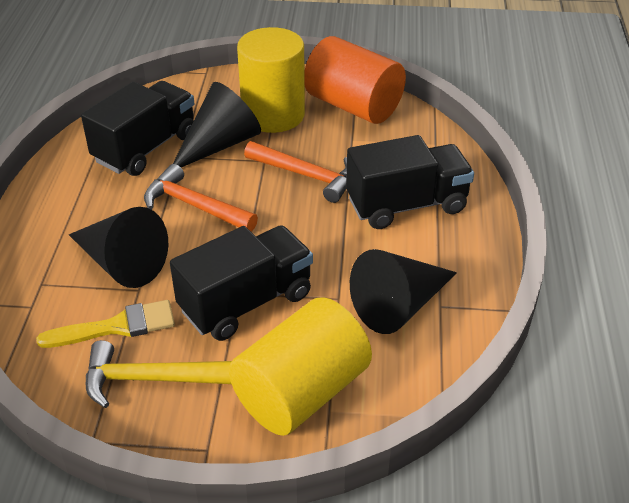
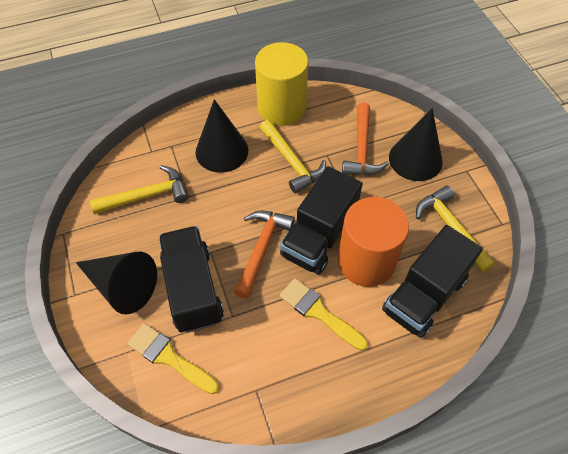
yellow brush: [36,300,175,348] = 1 -> [127,323,219,394] [280,278,368,351] = 2
yellow cylinder: [229,297,372,436] [237,27,305,133] = 2 -> [255,42,308,126] = 1
yellow hammer: [86,340,232,408] = 1 -> [90,165,188,214] [259,120,326,194] [416,186,495,272] = 3

